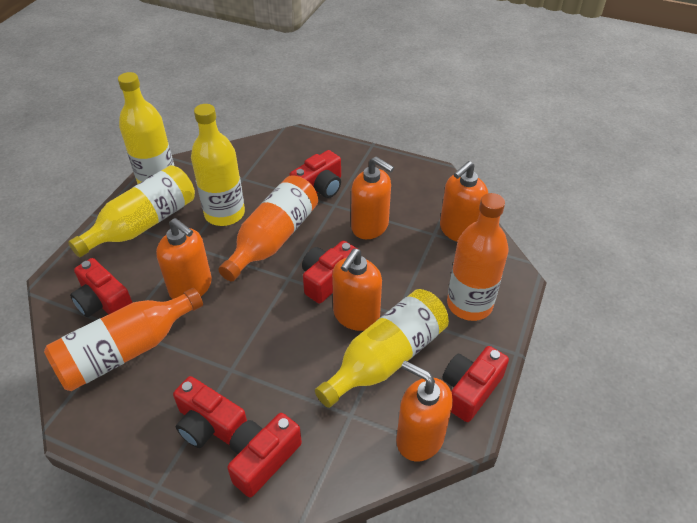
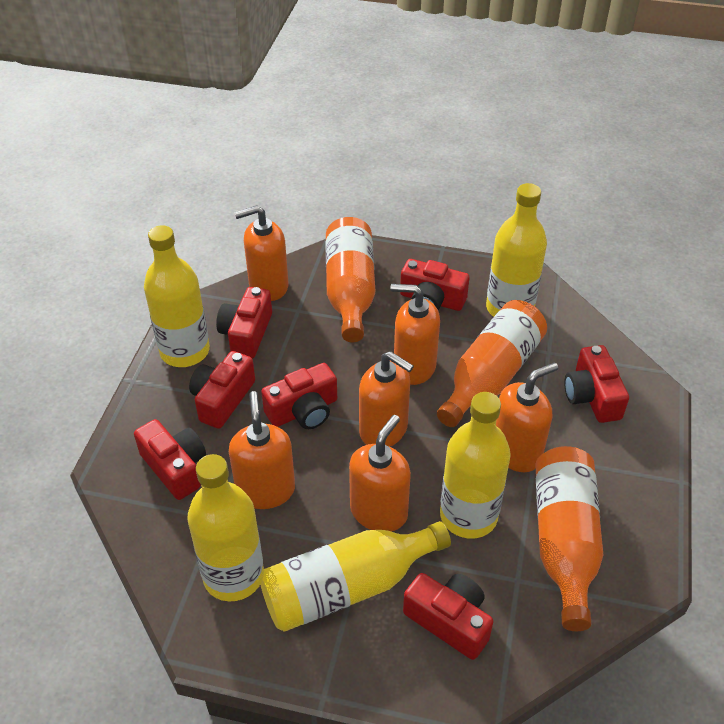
orange soap dispenser: [156,218,212,299] [332,249,382,331] [351,157,394,239] [396,361,453,462] [440,161,488,242] = 5 -> [229,391,295,509] [234,205,289,301] [349,415,411,532] [359,351,414,447] [391,284,440,385] [496,362,558,472] = 6
red camera: [70,258,133,317] [173,376,247,448] [227,413,302,497] [289,150,341,198] [302,241,357,304] [442,346,509,422] = 6 -> [134,419,206,500] [189,351,255,429] [216,287,272,359] [261,363,337,429] [400,259,469,311] [403,573,493,660] [564,345,629,423] = 7
yellow bottle: [68,165,195,257] [118,72,174,184] [191,104,245,226] [315,289,449,408] = 4 -> [144,225,210,367] [187,454,264,601] [259,521,451,632] [440,392,511,539] [486,183,547,317] = 5

